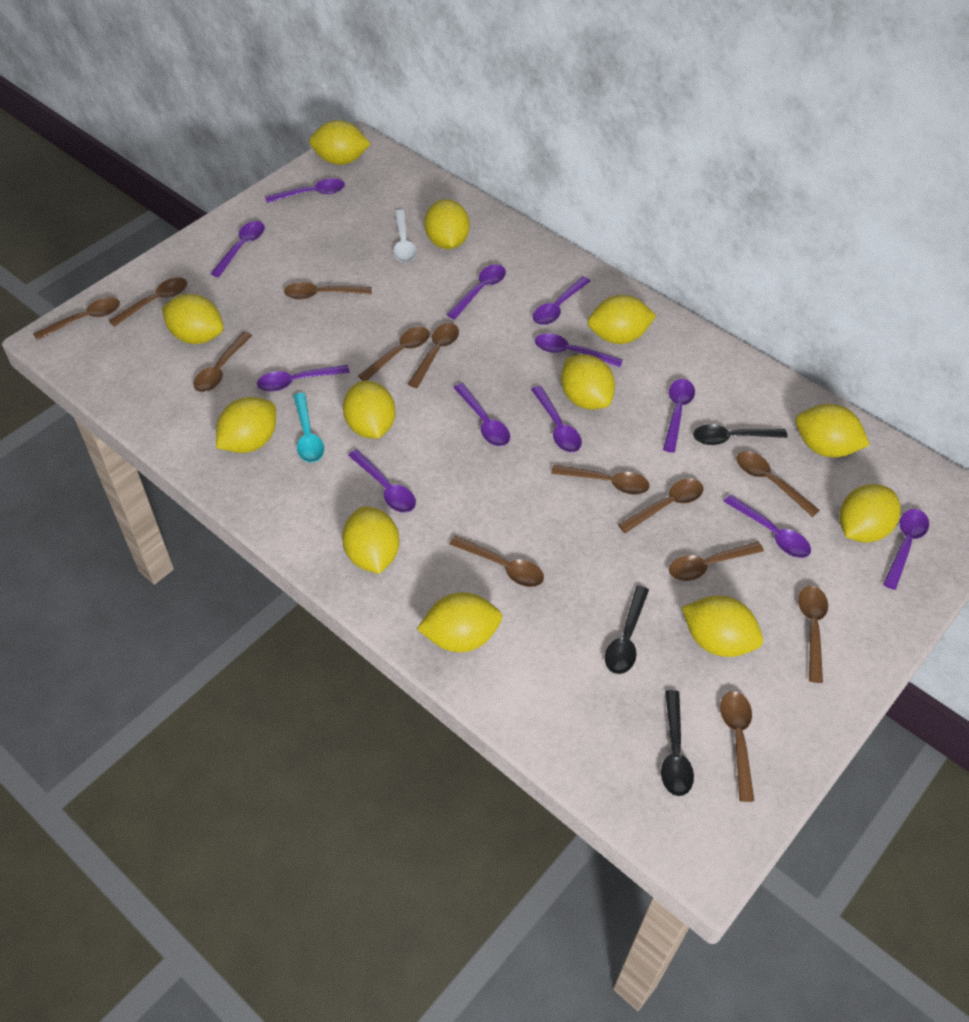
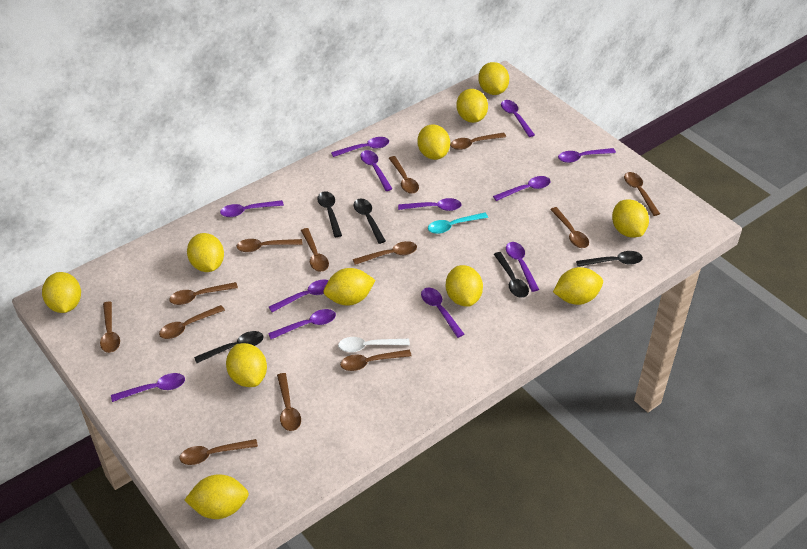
black spoon: [605,586,649,674] [661,690,694,796] [693,424,788,445] = 3 -> [194,331,264,363] [317,191,342,237] [354,199,386,244] [494,252,529,298] [576,251,643,267] = 5
yellow lemon: [162,294,224,344] [216,397,276,453] [309,120,370,165] [342,506,399,574] [343,381,396,439] [417,592,502,652] [424,199,470,249] [561,354,615,410] [588,295,656,344] [682,595,763,657] [796,404,870,457] [839,484,901,543] = 12 -> [42,272,81,313] [185,474,249,519] [187,233,224,272] [226,343,267,387] [324,268,375,305] [417,124,450,160] [446,265,483,307] [456,89,488,123] [478,62,509,95] [553,267,603,305] [612,199,649,238] = 11

